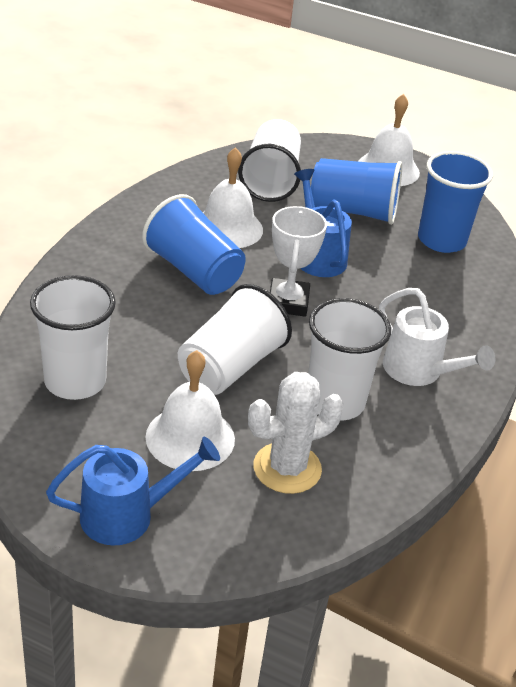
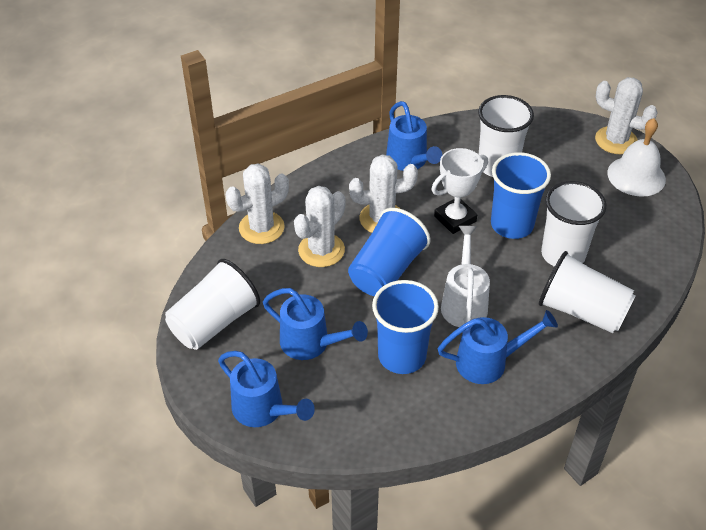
blue watering can: [46,437,220,546] [294,169,352,277] = 2 -> [218,351,315,427] [263,288,368,360] [386,101,442,171] [438,310,558,384] = 4
white bell: [146,350,235,471] [203,147,263,248] [358,94,420,186] = 3 -> [607,118,666,197] = 1
white cactus: [248,372,344,494] = 1 -> [226,163,289,244] [294,186,345,267] [349,154,418,233] [595,77,658,154] = 4

